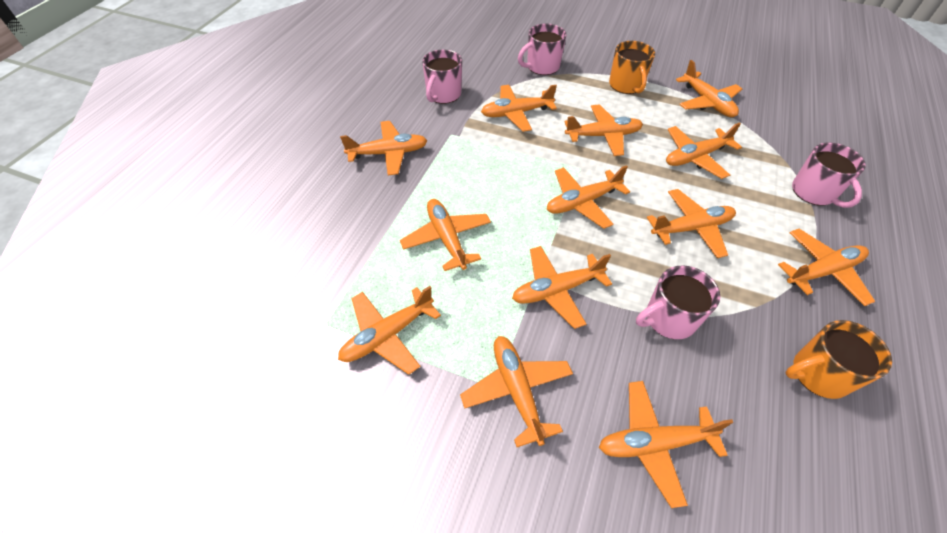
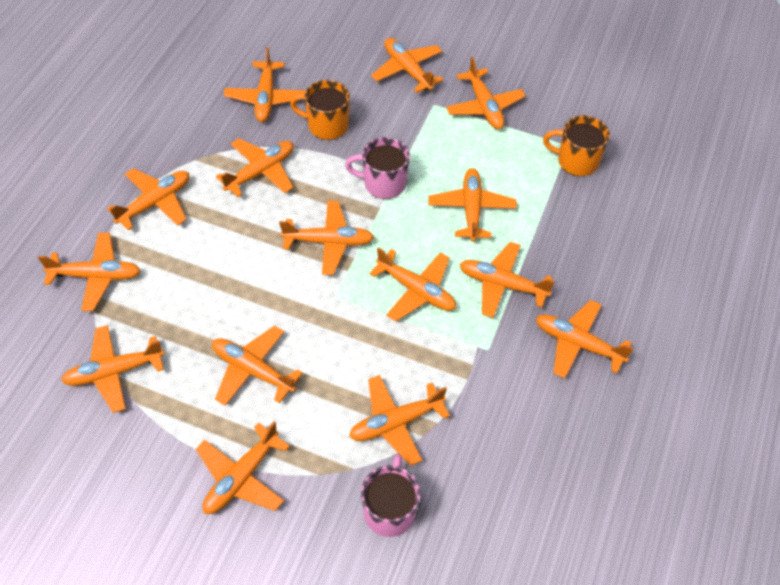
orange plane: [338,286,441,375] [340,121,427,175] [400,199,491,271] [460,336,573,447] [481,85,557,132] [512,246,612,329] [547,165,630,229] [564,104,643,156] [599,381,733,508] [647,189,736,258] [666,122,742,179] [676,60,742,117] [778,229,875,306] = 13 -> [38,233,141,311] [61,325,164,413] [107,168,189,230] [196,421,290,514] [212,326,303,406] [216,138,294,197] [224,47,306,122] [279,201,374,275] [349,375,450,466] [369,247,456,321] [371,38,443,93] [428,168,517,242] [446,57,526,130] [460,242,555,318] [536,300,634,379] = 15
pink mug: [422,49,462,104] [518,24,566,75] [636,266,720,339] [792,143,866,208] = 4 -> [345,137,410,199] [361,454,420,537] = 2

